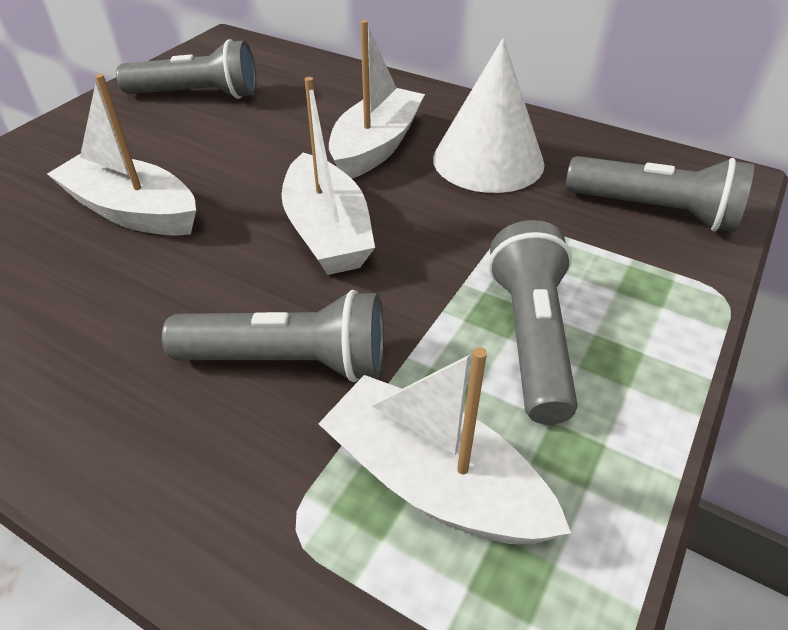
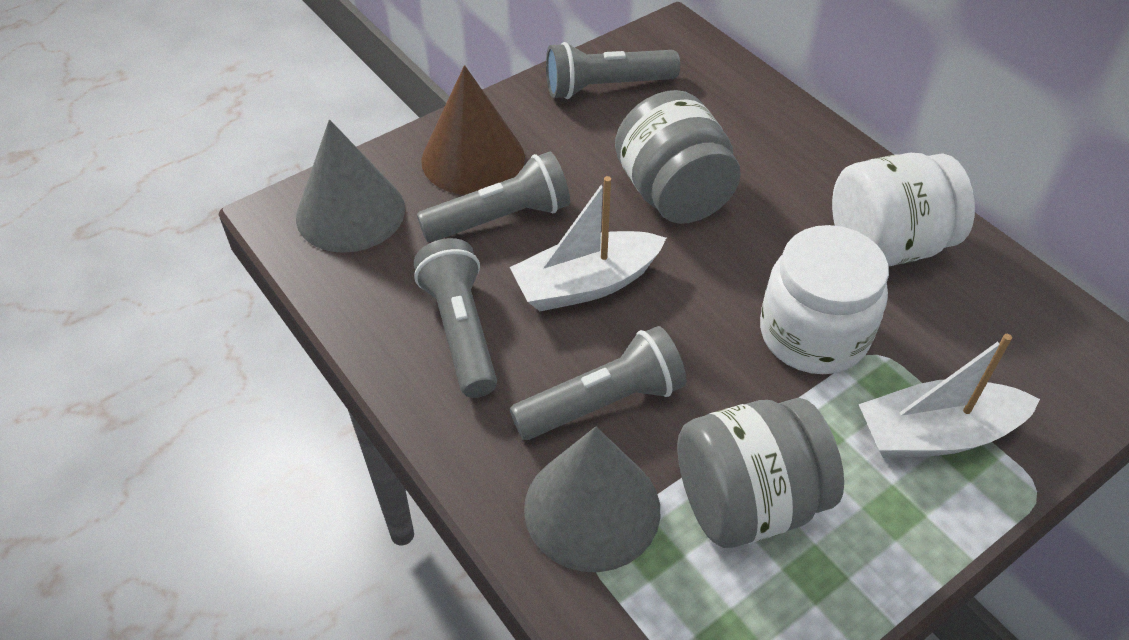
brown cone: none = 0 -> [421,65,525,195] = 1
grey cone: none = 0 -> [296,119,405,253] [524,427,660,572] = 2
grey jar: none = 0 -> [615,90,741,224] [677,398,844,548] = 2
white boat: [47,74,196,236] [281,77,375,275] [318,347,571,544] [329,20,425,179] = 4 -> [510,176,666,311] [859,334,1040,458] = 2
white cone: [433,38,545,193] = 1 -> none = 0
white jar: none = 0 -> [760,225,889,374] [832,153,975,266] = 2

